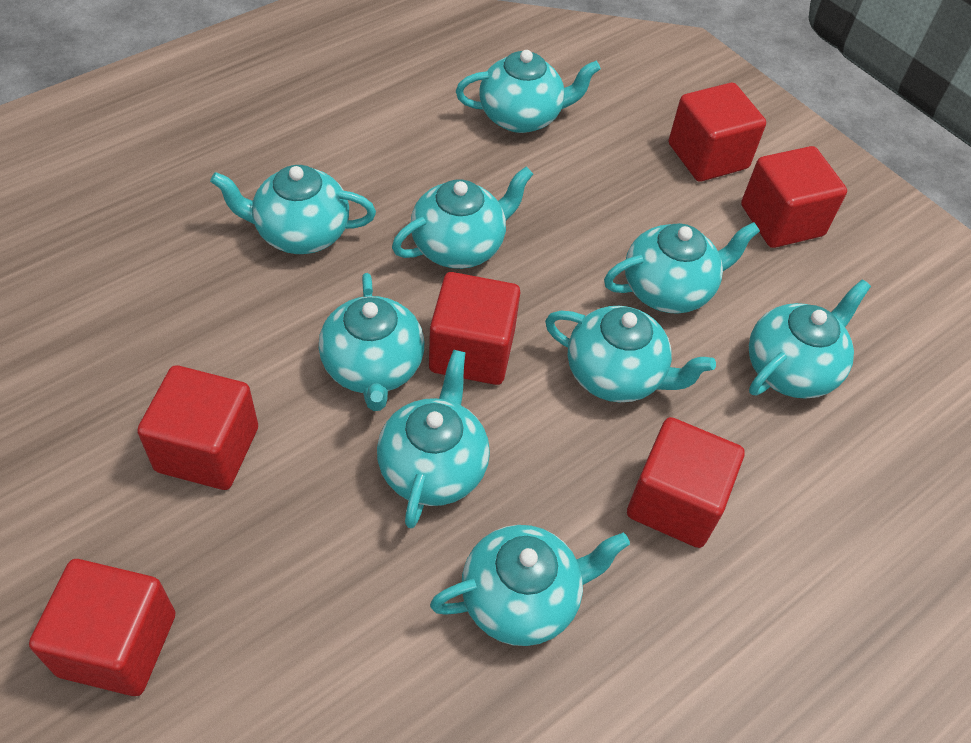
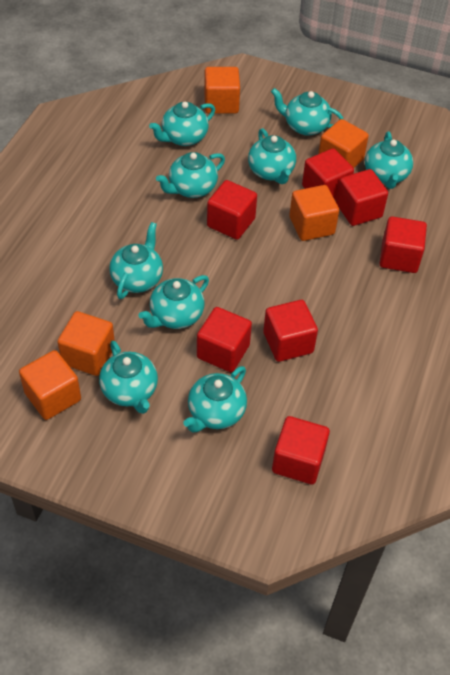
orange cube: none = 0 -> [19,350,81,420] [58,311,115,376] [204,67,240,114] [289,185,339,241] [318,119,369,168] = 5
red cube: [29,559,175,696] [137,365,258,490] [429,272,520,385] [627,417,745,548] [669,83,766,182] [741,146,847,248] = 6 -> [197,307,252,372] [207,180,257,240] [263,300,318,362] [272,416,330,484] [302,148,354,200] [336,169,388,226] [379,216,427,273] = 7

